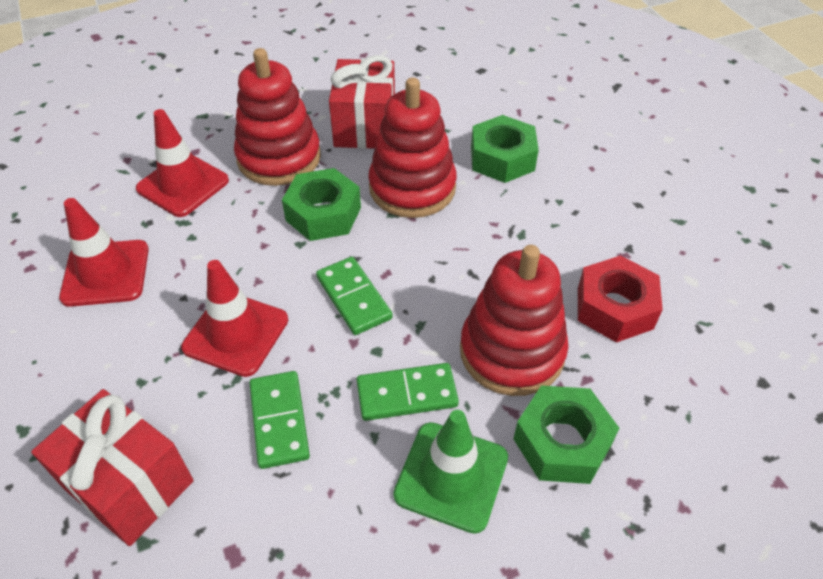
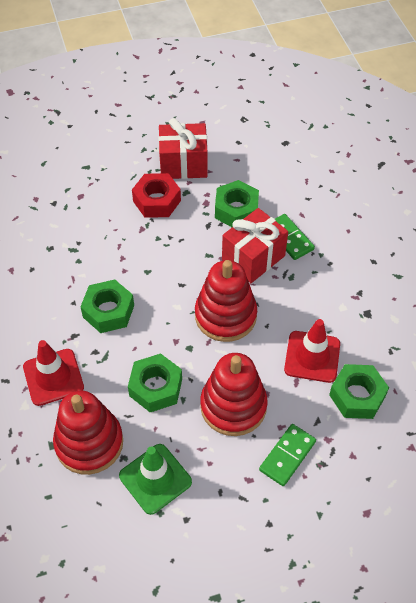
green domino: [250,371,310,469] [316,257,393,335] [356,363,459,421] = 3 -> [259,424,316,486] [275,214,315,260] = 2
green nut: [282,168,361,241] [471,115,539,183] [513,385,619,484] = 3 -> [81,279,134,333] [128,353,182,412] [215,180,259,227] [329,364,389,419] = 4
red traffic cone: [59,198,149,307] [136,109,229,217] [181,260,288,377] = 3 -> [23,340,84,406] [284,319,340,383] = 2

